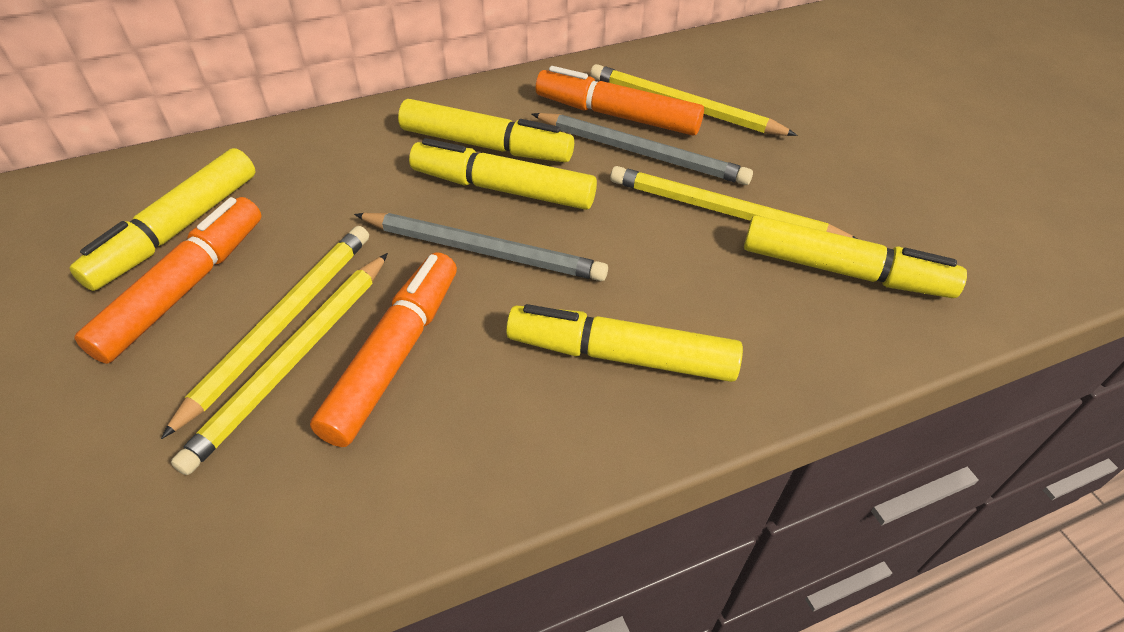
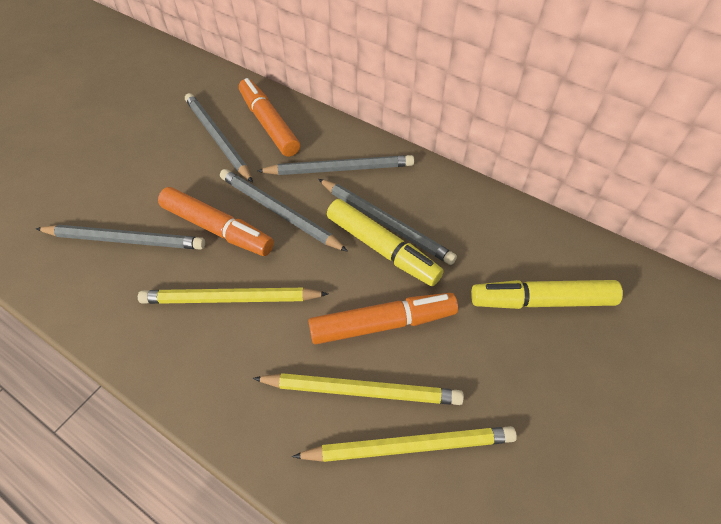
grey pencil: [354,213,608,281] [532,113,753,185] = 2 -> [36,225,205,250] [185,93,253,183] [220,169,348,252] [257,155,414,175] [318,179,457,265] = 5
yellow marker: [69,148,256,291] [398,99,574,162] [409,138,597,210] [506,304,743,382] [744,215,967,298] = 5 -> [327,199,444,286] [471,280,623,309] = 2
yellow pencil: [161,226,369,439] [171,253,388,475] [590,64,797,136] [610,166,857,239] = 4 -> [138,288,328,304] [253,373,464,405] [292,426,517,462] = 3

